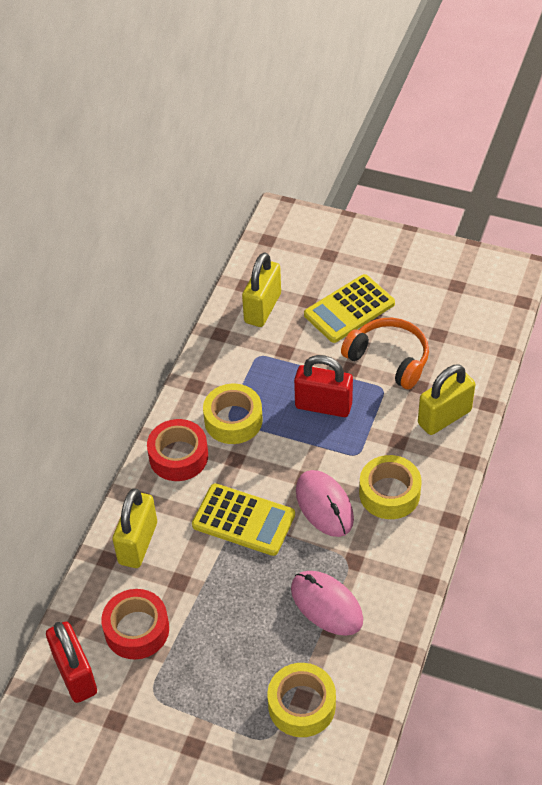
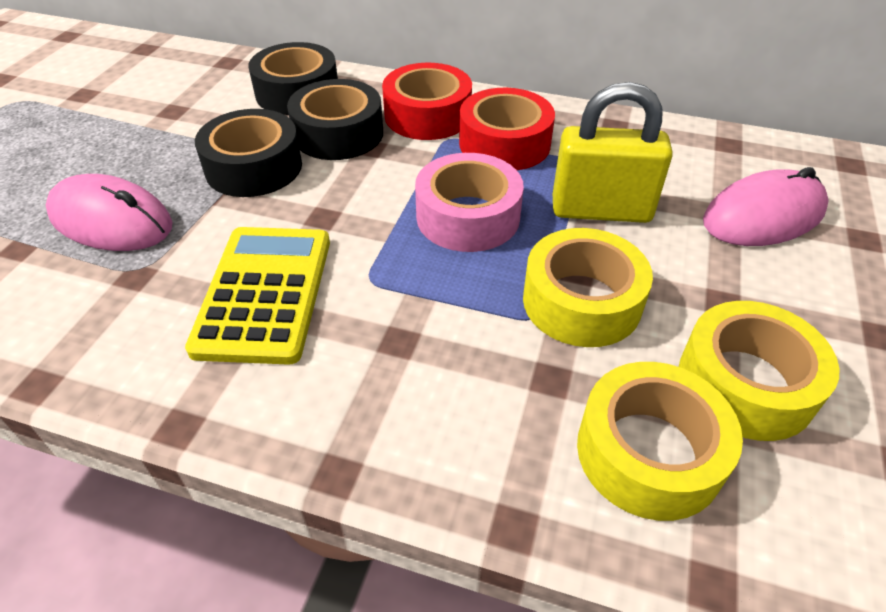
black tape: none = 0 -> [195,109,302,197] [249,42,338,115] [287,79,383,160] = 3
orange headphones: [341,318,429,389] = 1 -> none = 0
pink tape: none = 0 -> [415,153,524,252] = 1
red padlock: [46,622,97,703] [294,355,353,417] = 2 -> none = 0
yellow calculator: [192,483,295,556] [304,274,395,343] = 2 -> [185,227,330,365] = 1
yellow padlock: [113,488,157,568] [242,252,281,327] [418,365,475,435] = 3 -> [553,82,673,223] = 1

